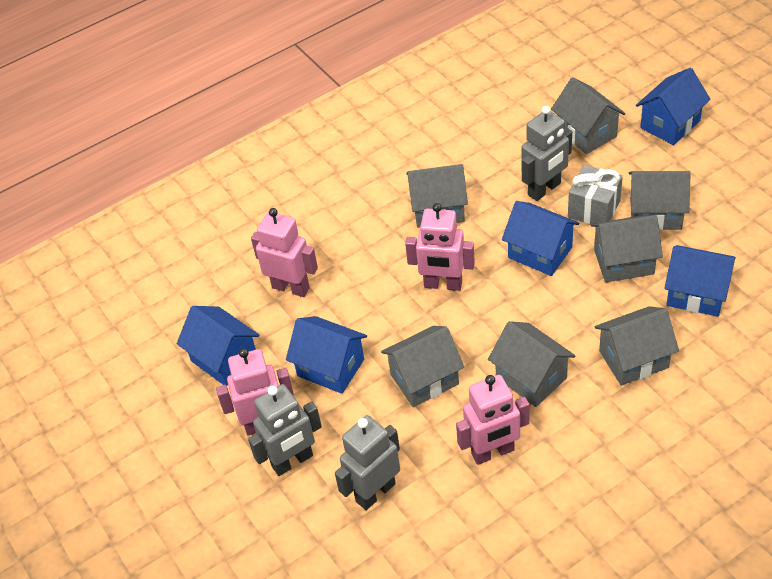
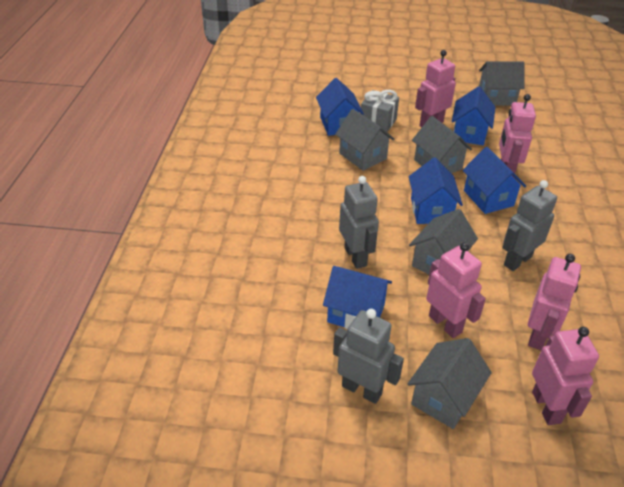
grey house: [381,326,464,407] [407,164,468,228] [488,321,575,407] [551,77,626,154] [591,215,663,282] [594,306,679,385] [629,171,690,231] = 7 -> [335,109,394,171] [408,338,492,429] [409,209,478,275] [412,116,472,173] [479,61,525,105] = 5
pink robot: [216,348,294,435] [251,208,318,297] [405,203,475,291] [456,375,529,465] = 4 -> [415,50,456,127] [426,242,486,338] [499,94,536,173] [528,254,581,350] [532,327,599,425] = 5

